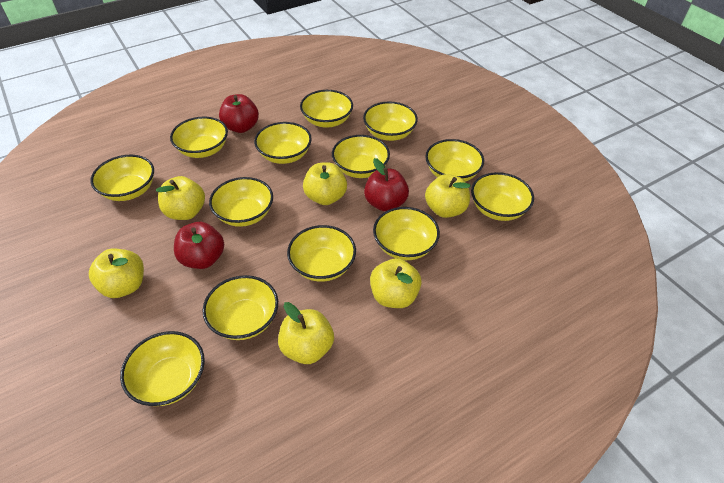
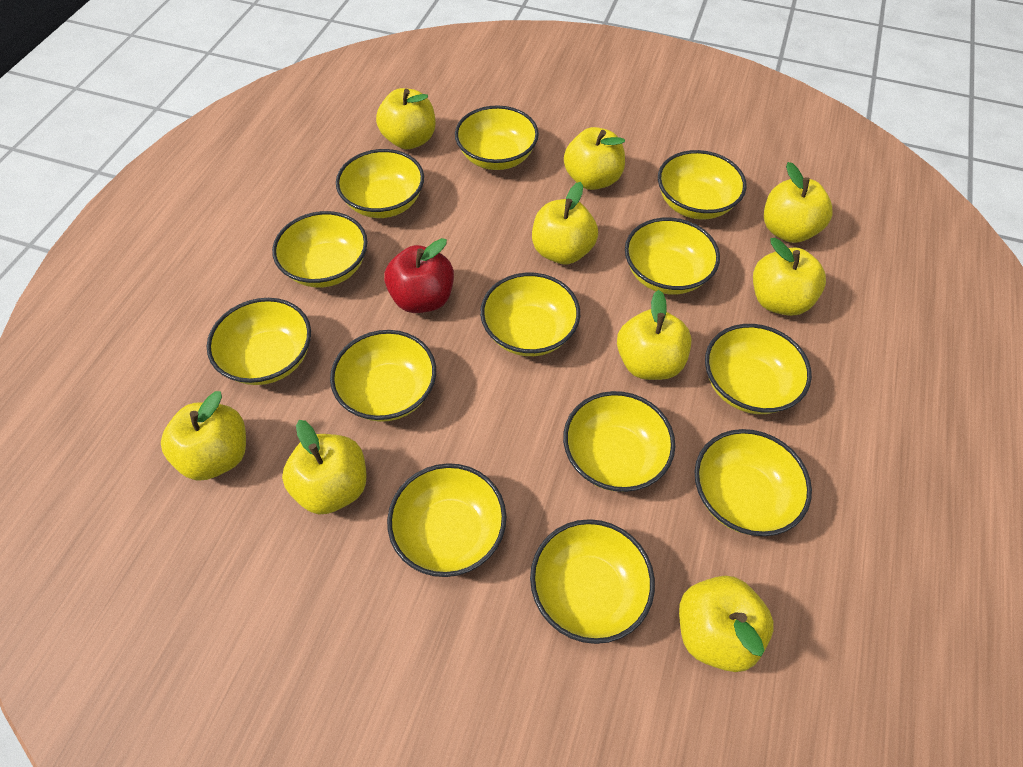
red apple: [174,222,224,269] [219,94,259,133] [364,158,409,212] = 3 -> [384,238,454,313] = 1
yellow apple: [89,249,144,298] [156,176,205,220] [278,302,334,364] [303,162,347,205] [370,258,422,308] [425,174,471,218] = 6 -> [161,391,246,480] [282,420,367,515] [376,88,435,149] [532,182,598,264] [564,127,625,190] [617,290,692,380] [679,576,773,672] [753,238,826,316] [764,162,833,243] = 9

